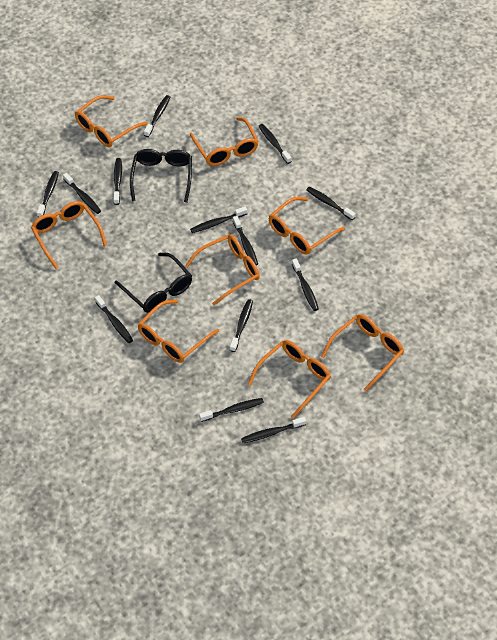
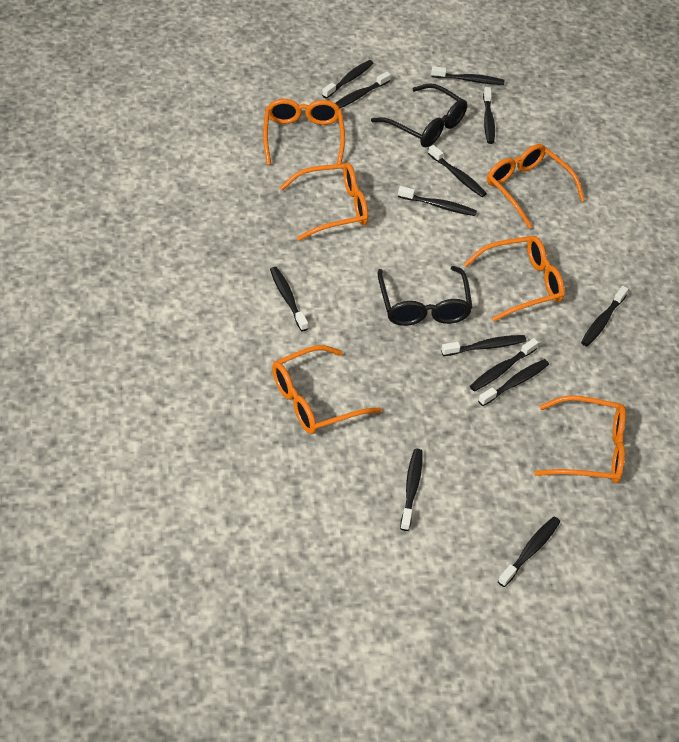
orange glasses: [31,201,107,269] [75,95,148,147] [137,300,219,363] [185,234,260,305] [190,117,259,166] [248,340,331,419] [269,197,345,255] [321,314,404,391] = 8 -> [263,99,345,165] [272,345,382,434] [280,163,368,241] [464,236,565,321] [487,144,585,228] [534,395,626,483] = 6

